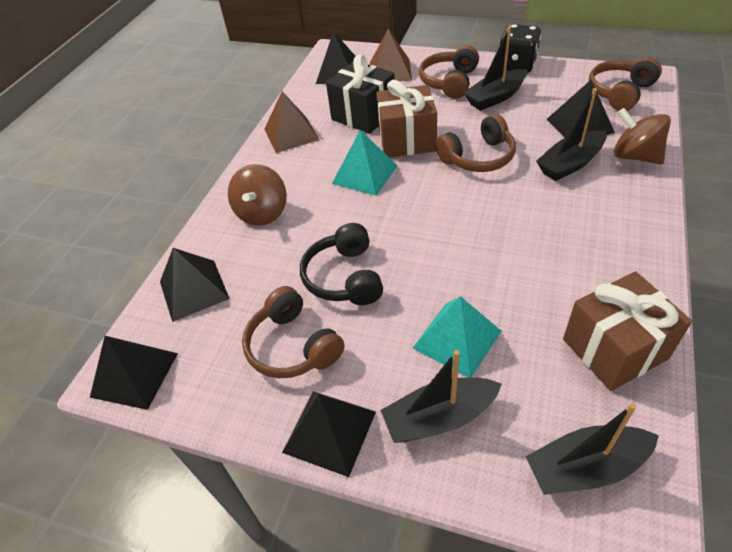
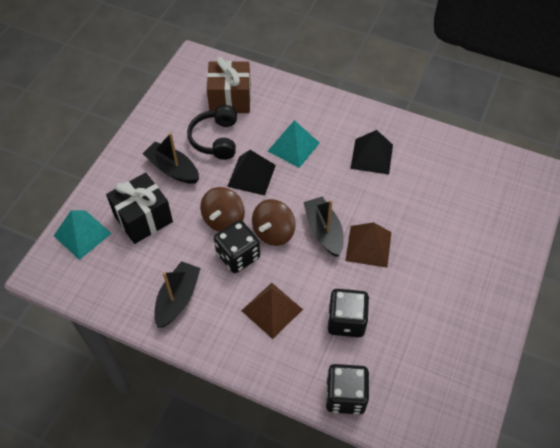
black boat: [380,350,502,443] [463,27,527,111] [525,403,659,495] [536,88,607,181] = 4 -> [142,133,199,184] [154,261,201,328] [303,197,344,257] = 3
black dice: [499,24,541,73] = 1 -> [214,220,260,273] [325,364,369,415] [328,289,369,337] = 3
black pyramid: [90,336,178,410] [160,248,230,322] [282,391,376,477] [316,31,356,84] [547,80,615,138] = 5 -> [227,150,276,196] [350,130,393,175] = 2
brown gift: [376,80,437,157] [563,271,692,391] = 2 -> [207,57,251,113] = 1
brown headphones: [242,286,345,378] [419,45,479,99] [435,114,516,172] [589,57,662,111] = 4 -> none = 0

